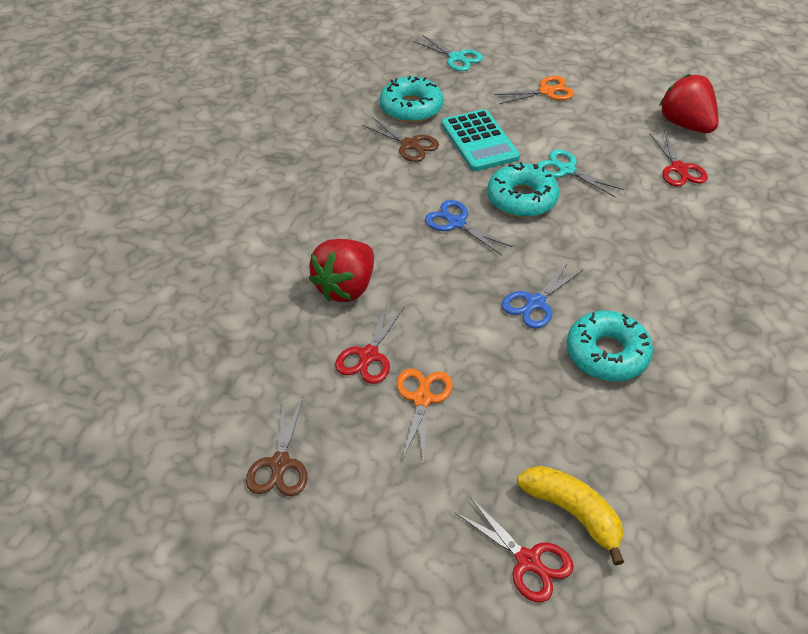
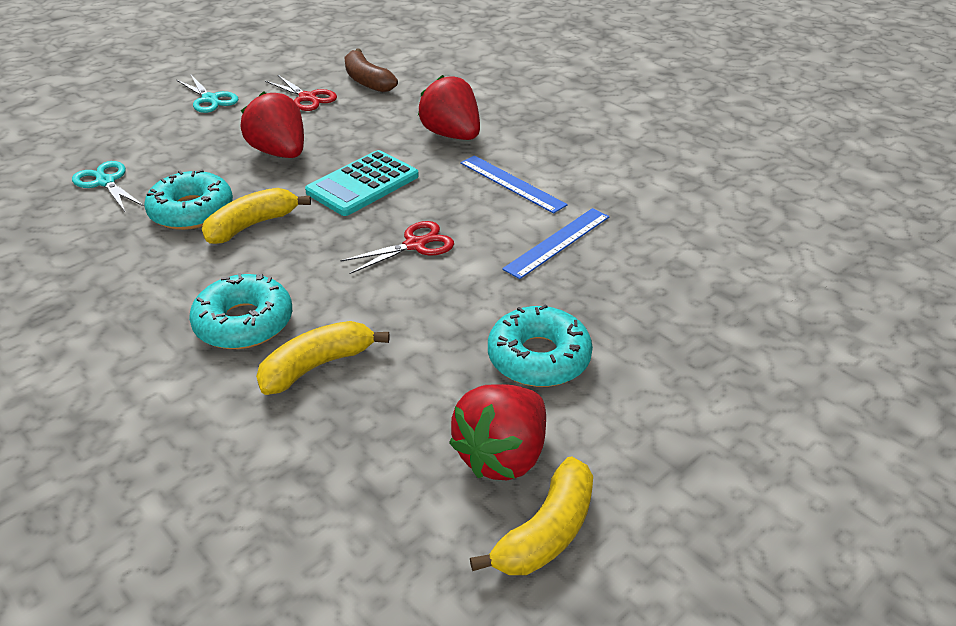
blue ruler: none = 0 -> [460,155,568,214] [502,208,609,279] = 2
blue scissors: [425,200,513,255] [502,261,584,329] = 2 -> none = 0
brown banana: none = 0 -> [344,49,398,92] = 1
brown scissors: [246,398,308,496] [362,117,439,162] = 2 -> none = 0
orange scissors: [396,368,453,464] [494,76,574,104] = 2 -> none = 0
red scissors: [335,303,405,384] [455,497,574,602] [649,131,708,187] = 3 -> [265,75,337,111] [340,221,454,274] = 2
red strawberry: [309,239,374,302] [659,74,719,133] = 2 -> [240,91,304,158] [418,75,480,140] [449,384,546,480] = 3
yellow banana: [517,466,624,565] = 1 -> [202,188,311,244] [256,321,389,395] [470,456,593,575] = 3

